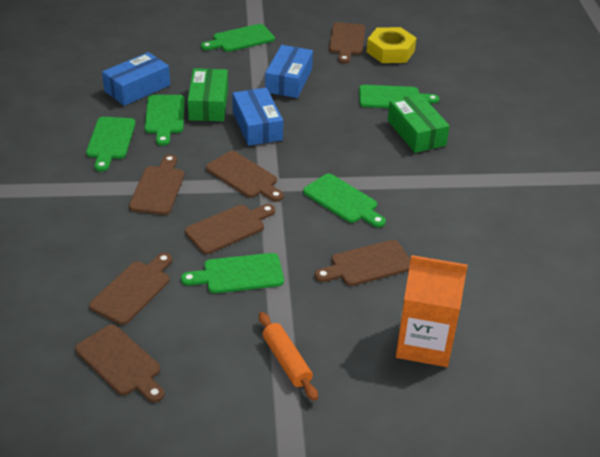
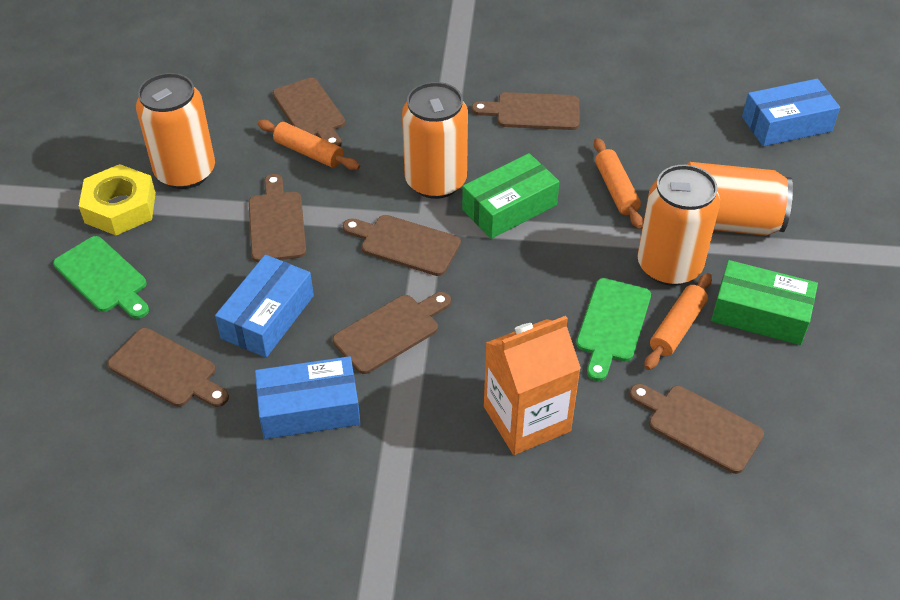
green cutting board: [86,117,136,172] [145,95,185,146] [181,253,284,293] [201,24,275,52] [303,174,386,227] [359,85,439,108] = 6 -> [53,236,149,319] [576,278,651,381] = 2
orange can: none = 0 -> [136,73,215,189] [402,82,468,199] [638,165,720,286] [687,162,793,236] = 4
orange rolling pin: [259,312,318,401] = 1 -> [258,120,360,170] [594,138,643,229] [645,273,712,370] = 3

